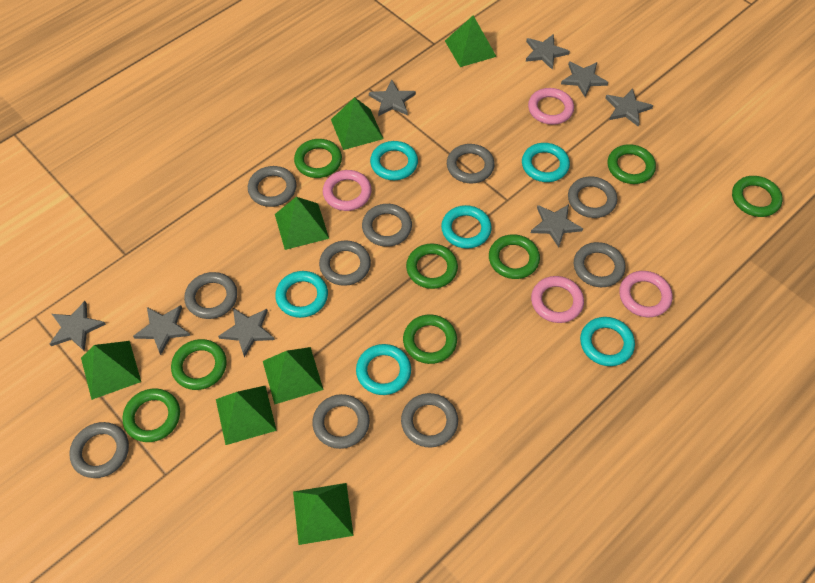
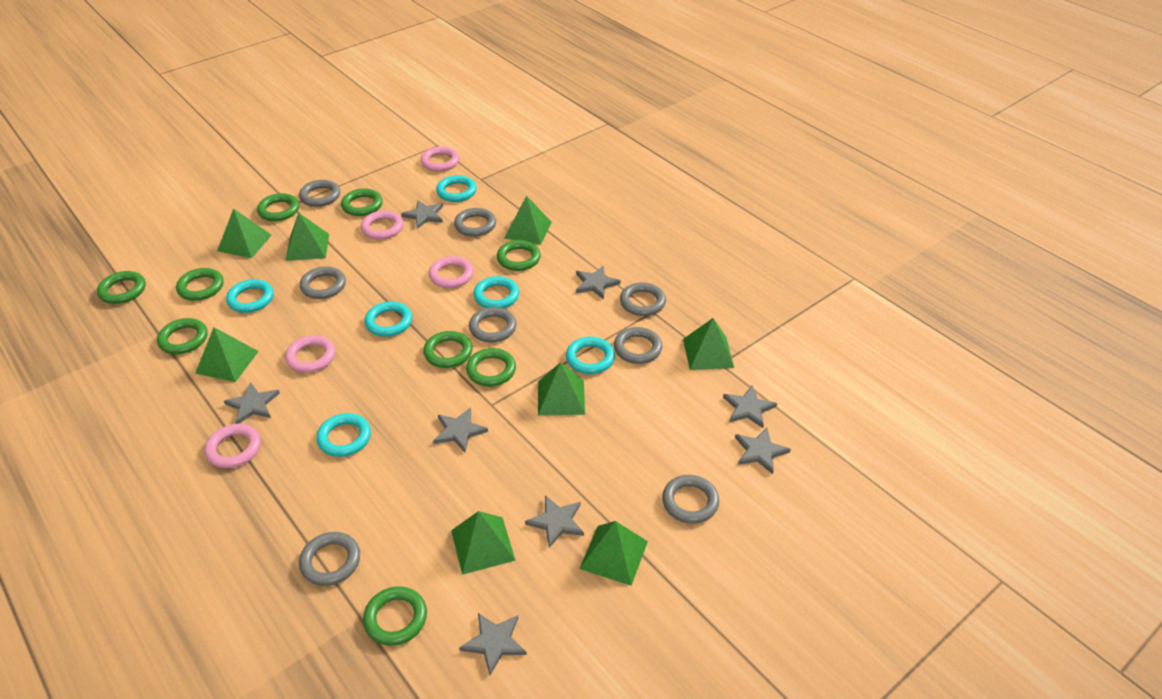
green pyramid: [81,341,141,400] [216,386,277,445] [263,347,324,405] [275,197,329,250] [293,483,354,545] [331,97,384,150] [445,15,497,67] = 7 -> [195,327,259,382] [217,208,272,258] [285,213,329,261] [451,511,516,575] [504,196,552,245] [538,362,585,416] [580,521,648,586] [683,318,734,370] = 8
green ring: [122,388,180,442] [171,339,227,390] [294,139,342,178] [403,315,457,364] [406,244,458,289] [489,234,540,279] [608,144,656,184] [732,176,783,217] = 8 -> [97,271,146,304] [157,318,208,354] [176,268,224,301] [257,193,300,221] [341,188,383,216] [363,586,427,646] [423,331,473,368] [466,348,516,386] [497,240,541,271] = 9
grey ring: [69,422,129,478] [184,272,237,319] [248,166,296,207] [312,394,370,449] [319,240,371,286] [362,204,412,247] [401,393,458,447] [447,144,495,183] [568,177,617,218] [574,242,625,287] = 10 -> [299,180,340,207] [299,532,360,586] [300,267,346,299] [454,208,496,237] [469,307,516,342] [614,327,663,364] [620,282,666,316] [662,475,719,523] = 8
pink ring: [323,170,372,211] [528,88,574,125] [531,276,584,323] [619,271,672,317] = 4 -> [205,424,261,468] [285,335,335,373] [361,211,404,240] [421,146,459,172] [429,256,474,288] = 5

